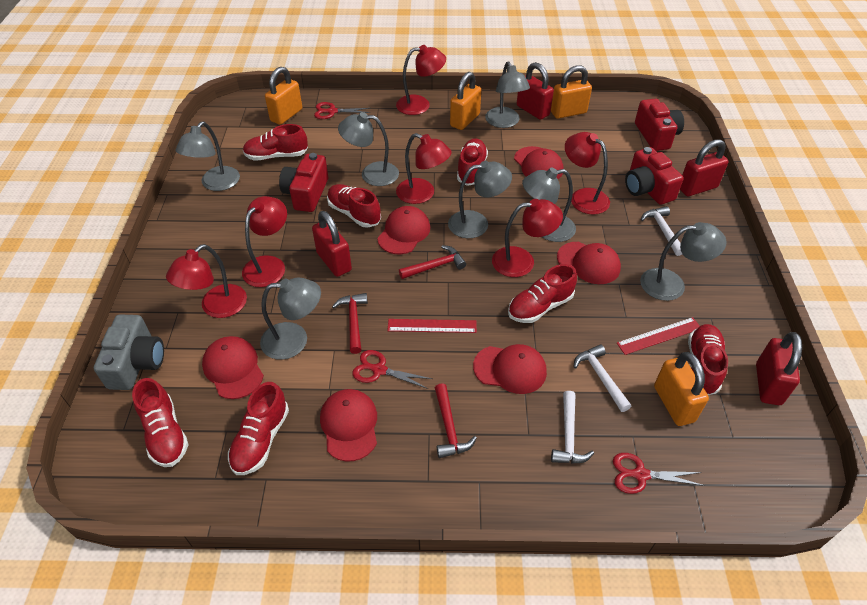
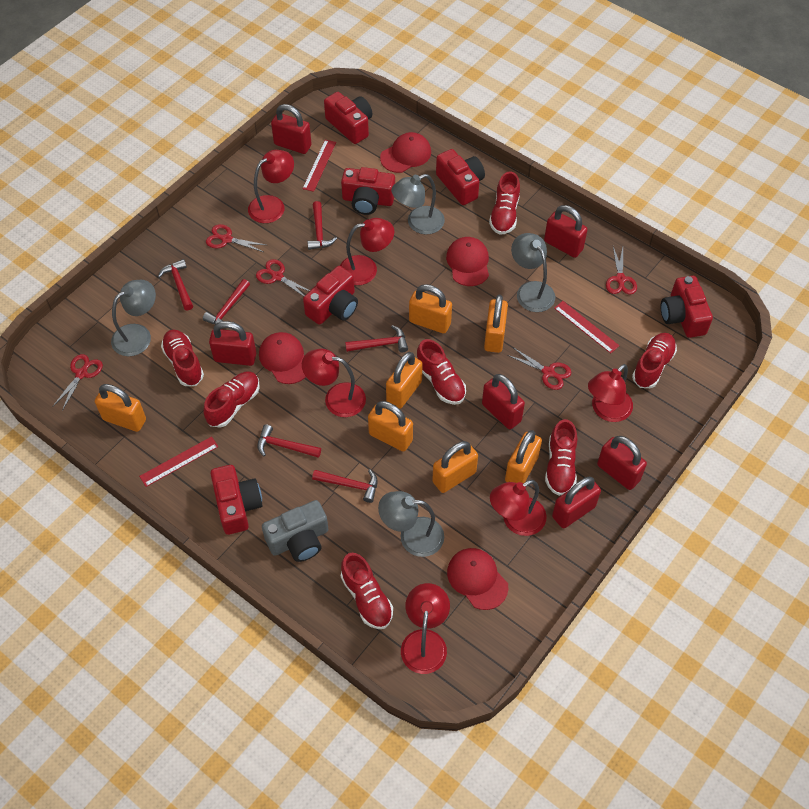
grey lamp: [175,122,240,191] [260,277,321,360] [338,112,399,186] [448,161,512,238] [485,61,530,128] [522,167,576,242] [640,222,727,301] = 7 -> [111,280,156,356] [378,491,444,557] [391,174,445,234] [511,233,555,312] = 4
orange padlock: [265,67,302,125] [450,72,481,130] [551,65,592,119] [654,352,709,426] = 4 -> [95,384,146,432] [368,401,413,452] [386,352,423,409] [409,284,452,333] [432,441,478,493] [484,295,508,353] [505,430,542,484] = 7
red camera: [279,153,328,212] [625,147,683,205] [635,99,684,151] = 3 -> [210,465,263,535] [303,266,358,325] [324,92,372,144] [341,167,395,215] [436,149,485,205] [660,276,713,338] = 6
red cap: [202,336,264,399] [320,389,377,462] [377,206,430,254] [473,344,547,394] [514,146,563,179] [557,242,621,284] = 6 -> [259,332,306,384] [380,132,431,173] [446,237,489,286] [447,548,508,610] = 4
red hammer: [332,293,368,354] [399,245,466,279] [435,383,477,458] = 3 -> [158,259,193,310] [203,279,250,325] [257,424,321,458] [307,201,337,250] [312,470,378,503] [345,325,408,353] = 6
red padlock: [312,211,352,277] [517,62,554,120] [680,139,729,196] [756,332,802,405] = 4 -> [209,321,257,366] [271,104,312,154] [482,374,525,429] [544,205,588,258] [552,477,601,528] [597,436,647,490] = 6
red ruler: [387,319,477,333] [617,317,700,355] = 2 -> [139,436,218,487] [302,140,336,192] [554,301,619,353] = 3
red scissors: [314,102,370,119] [352,350,432,389] [613,453,704,494] = 3 -> [52,354,103,411] [206,224,266,252] [256,259,310,296] [507,348,571,390] [606,247,637,294] = 5
white hammer: [551,391,594,464] [574,344,631,412] [641,206,682,256] = 3 -> none = 0

